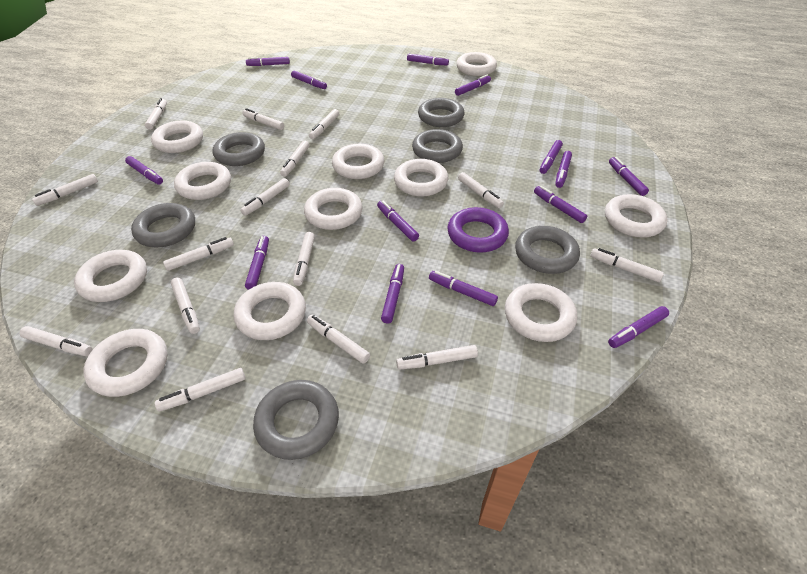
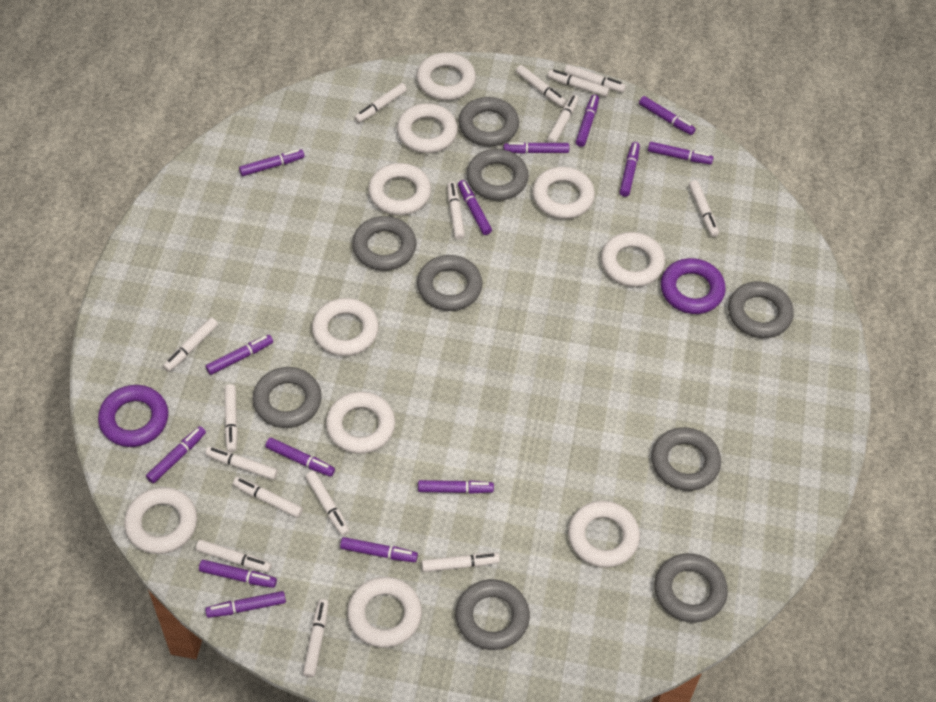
grey ring: [131,203,195,247] [213,132,265,166] [253,380,339,460] [412,129,463,163] [418,98,464,127] [515,226,580,274] = 6 -> [252,367,322,428] [352,216,416,271] [417,255,483,311] [455,579,530,650] [458,97,519,147] [466,149,529,201] [651,427,721,491] [654,553,728,623] [728,281,794,338] = 9
purple ring: [447,207,509,252] = 1 -> [98,385,168,447] [661,258,726,314] = 2
white ring: [74,250,147,302] [83,329,167,397] [151,121,203,153] [174,162,231,200] [234,282,306,340] [304,188,363,230] [332,144,384,179] [394,159,448,197] [456,52,497,76] [505,283,577,342] [605,194,667,237] = 11 -> [124,487,197,554] [312,298,379,356] [326,392,395,454] [347,577,422,648] [368,163,431,215] [397,103,458,153] [416,53,476,100] [532,167,595,219] [568,501,640,568] [601,232,665,287] = 10

